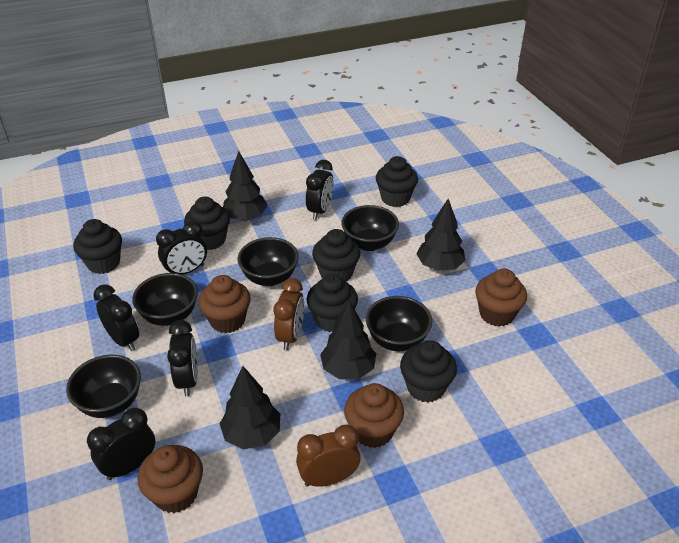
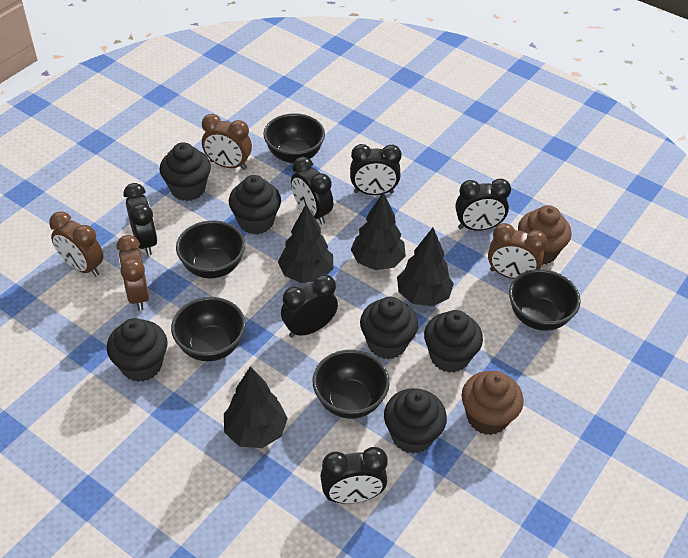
black clock: [87,408,155,480] [93,284,139,351] [156,221,207,274] [167,320,198,396] [306,160,334,220] = 5 -> [123,183,157,256] [281,274,338,338] [291,157,333,225] [320,447,388,504] [350,144,402,195] [455,178,511,231] = 6
brown clock: [274,278,304,350] [296,425,360,487] = 2 -> [49,212,103,276] [117,235,149,311] [202,114,252,170] [488,223,547,279] = 4
brown cupcake: [138,445,203,513] [199,275,250,333] [344,383,404,448] [475,269,527,327] = 4 -> [461,371,524,435] [518,205,572,265] = 2

